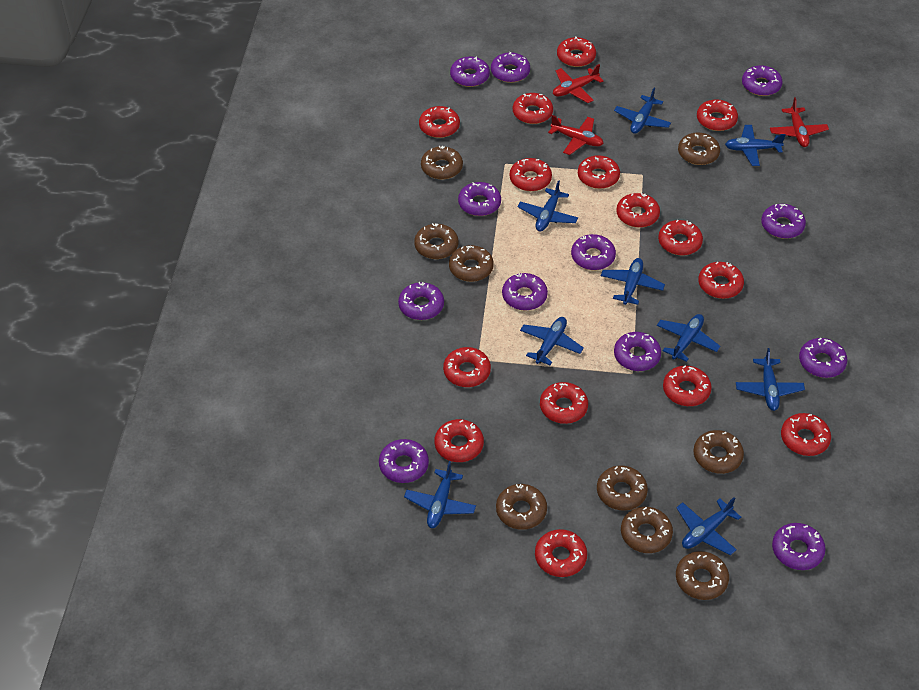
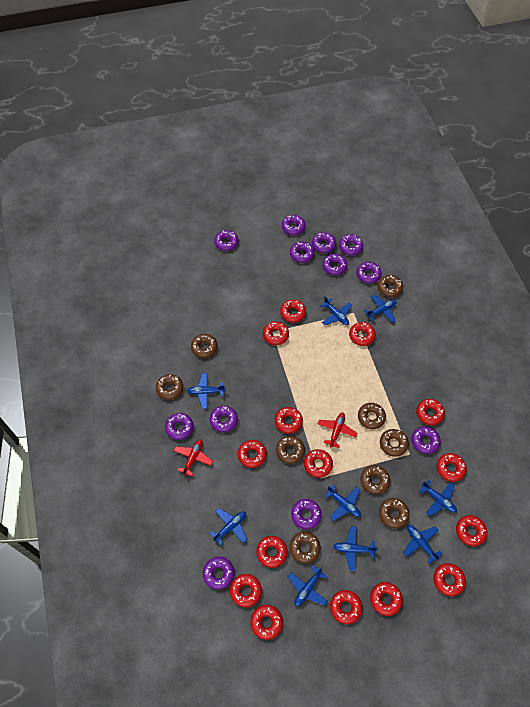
red plane: [548,115,604,155] [553,64,604,103] [770,97,829,147] = 3 -> [174,439,213,476] [318,413,357,448] = 2

